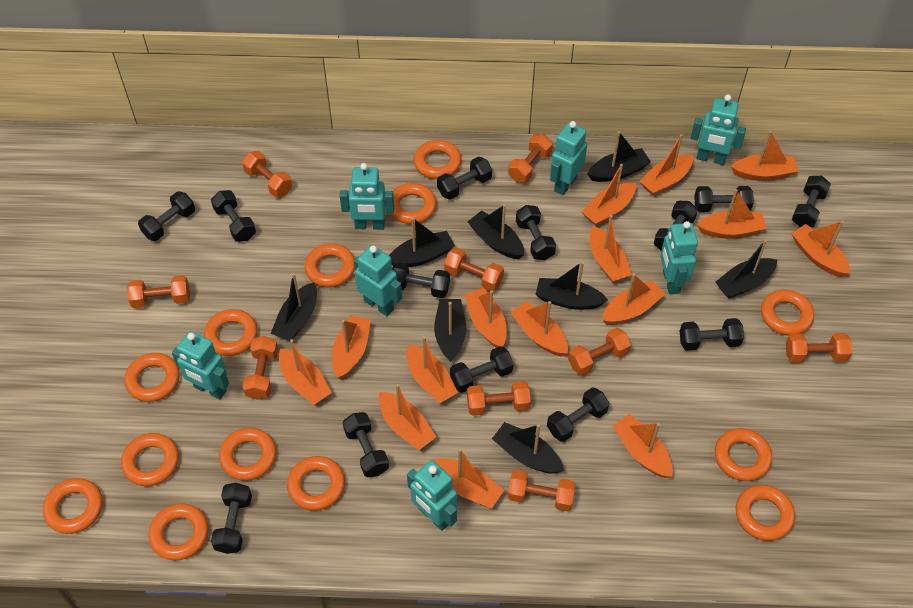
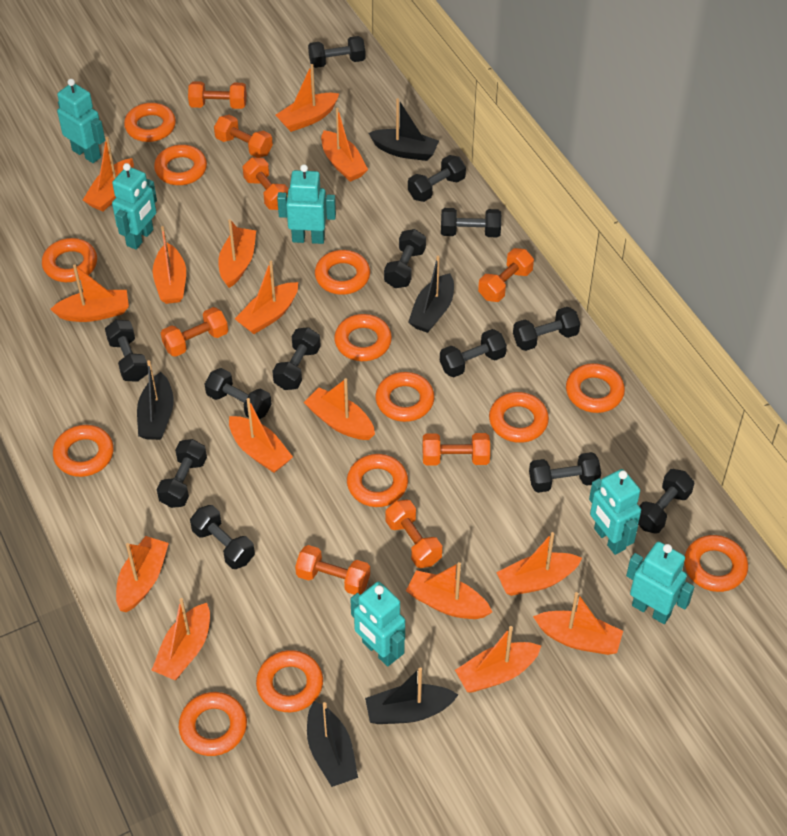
black boat: [271,273,317,341] [389,218,455,267] [434,299,466,362] [468,204,524,259] [492,422,564,473] [535,262,608,310] [587,131,651,182] [716,240,777,299] = 8 -> [137,360,173,440] [307,701,358,787] [365,667,458,724] [369,98,439,161] [408,256,454,333] = 5
orange dumbbell: [127,275,190,308] [242,151,292,197] [243,336,278,400] [444,248,504,291] [467,381,531,416] [508,134,553,183] [508,470,576,511] [568,328,631,375] [786,333,852,363] = 9 -> [161,307,228,357] [188,81,247,109] [214,115,273,158] [243,157,288,210] [295,545,370,595] [386,500,442,568] [423,433,490,465] [478,248,534,302] = 8
turquoise robot: [172,331,229,400] [340,163,394,230] [354,245,402,316] [407,460,457,531] [550,121,587,195] [660,221,698,294] [690,94,746,165] = 7 -> [57,79,105,163] [112,163,157,250] [277,164,336,244] [350,582,405,667] [589,469,641,555] [626,541,694,624] = 6

